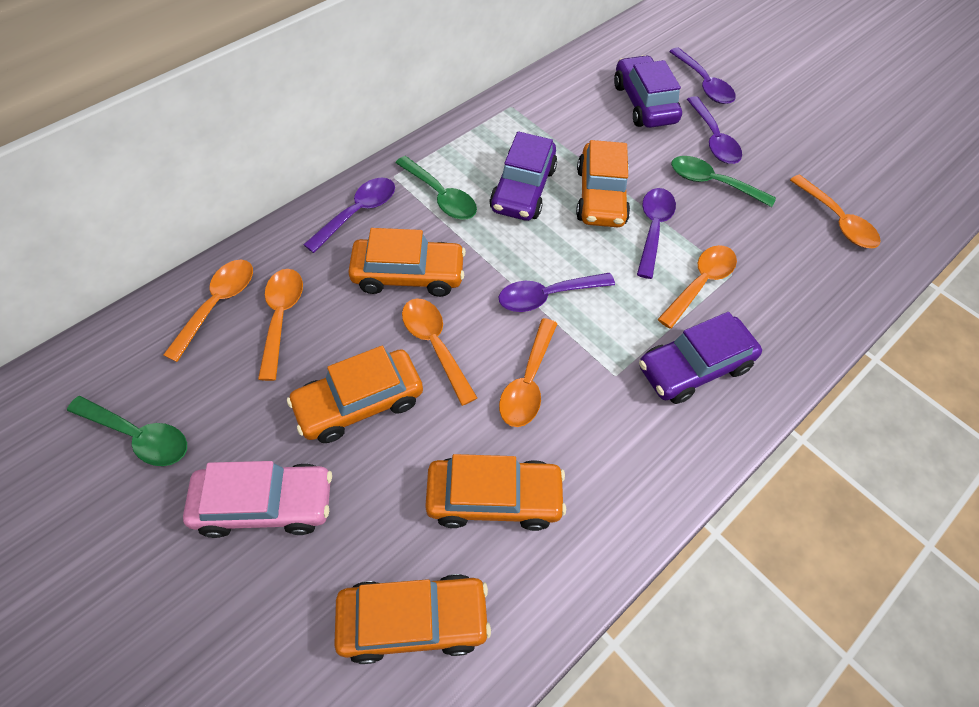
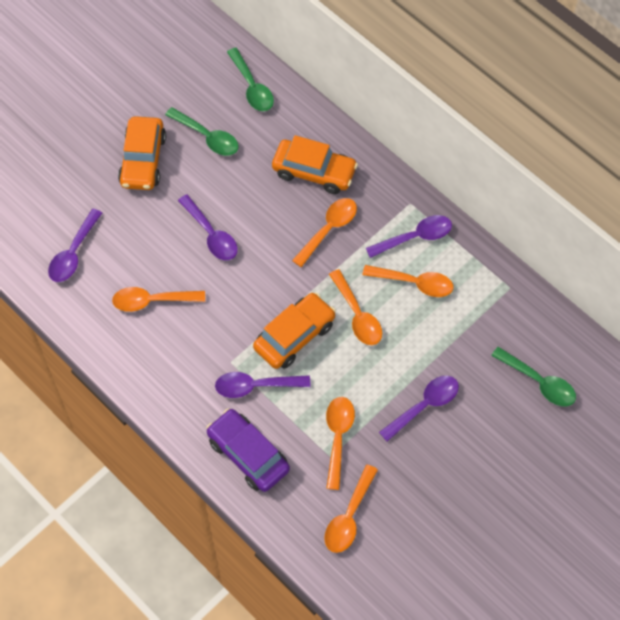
orange car: [287,346,423,443] [334,574,491,664] [348,228,466,297] [425,454,566,531] [576,140,630,227] = 5 -> [118,116,166,190] [253,293,336,369] [272,135,358,194] = 3
pink car: [183,461,332,538] = 1 -> none = 0
purple car: [489,131,557,221] [614,55,682,128] [639,312,762,404] = 3 -> [206,408,290,492] = 1

